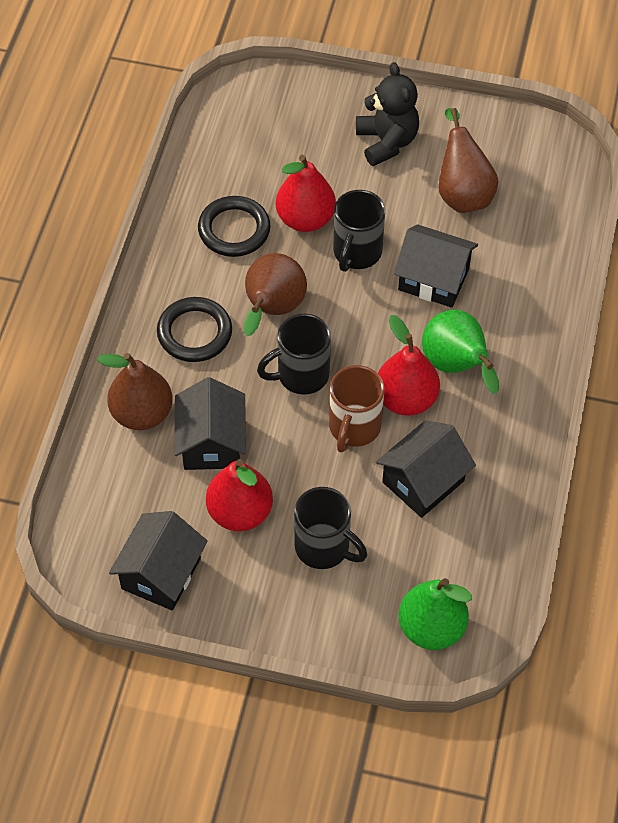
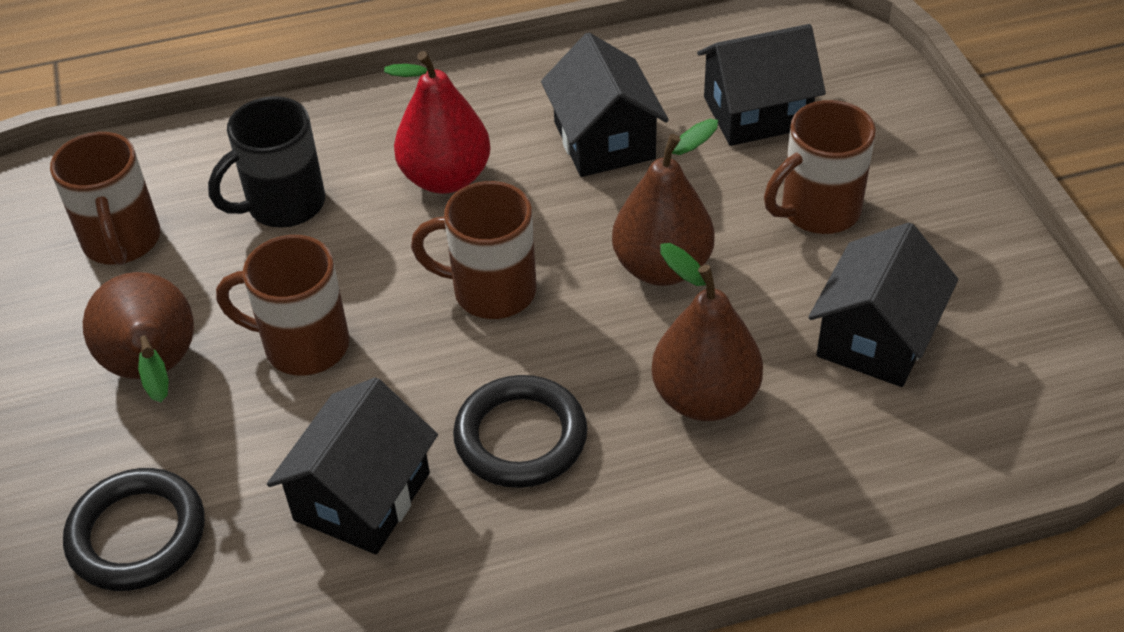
black mug: [257,314,331,395] [294,487,367,569] [333,190,385,272] = 3 -> [208,96,325,228] = 1
black teddy bear: [356,62,419,166] = 1 -> none = 0
brown mug: [329,365,384,452] = 1 -> [50,132,160,265] [216,235,350,376] [411,181,536,319] [764,100,876,234] = 4
green pear: [399,578,472,650] [422,310,499,394] = 2 -> none = 0
red pear: [206,459,273,531] [276,155,336,232] [378,315,440,416] = 3 -> [384,51,491,194] = 1

